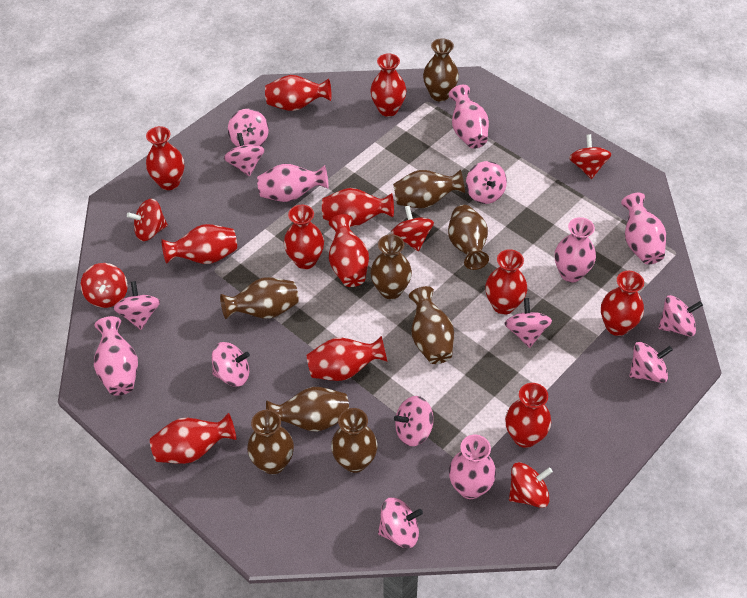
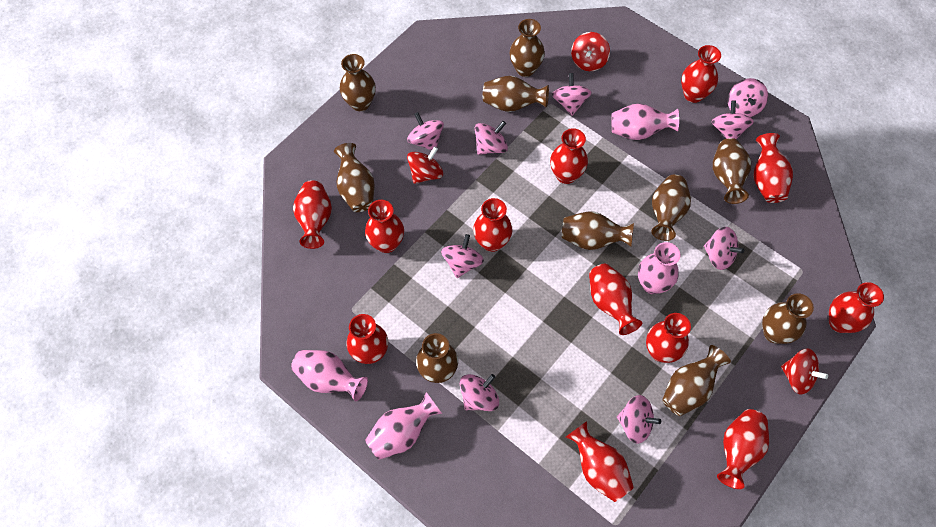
brown vase: [220,277,299,319] [247,410,294,474] [266,387,349,432] [331,408,378,473] [370,234,412,299] [393,169,465,208] [409,286,454,364] [423,38,459,101] [448,205,489,270] = 9 -> [334,143,375,212] [340,54,376,111] [416,333,458,383] [483,76,549,112] [510,19,545,77] [562,211,634,250] [651,175,691,241] [662,345,731,416] [713,138,751,204] [762,293,814,344] = 10
pink spinning top: [113,281,160,330] [212,342,250,387] [224,133,265,177] [228,109,269,147] [378,497,423,548] [394,396,433,446] [466,161,507,204] [504,298,552,348] [629,342,673,383] [658,295,703,336] = 10 -> [407,112,444,151] [441,234,484,278] [460,374,499,411] [475,121,508,155] [552,73,592,116] [617,395,661,444] [704,227,744,270] [712,101,754,139] [728,78,768,117] = 9
pink vase: [94,316,138,396] [257,164,329,202] [449,85,489,149] [449,435,496,499] [555,217,596,283] [621,193,666,264] = 6 -> [291,350,368,401] [365,392,442,460] [612,103,679,140] [638,242,680,294] = 4
red spinning top: [81,263,128,308] [127,199,168,241] [391,206,434,251] [509,462,553,508] [569,134,612,179] = 5 -> [407,146,443,184] [571,32,610,71] [781,348,828,395] = 3

